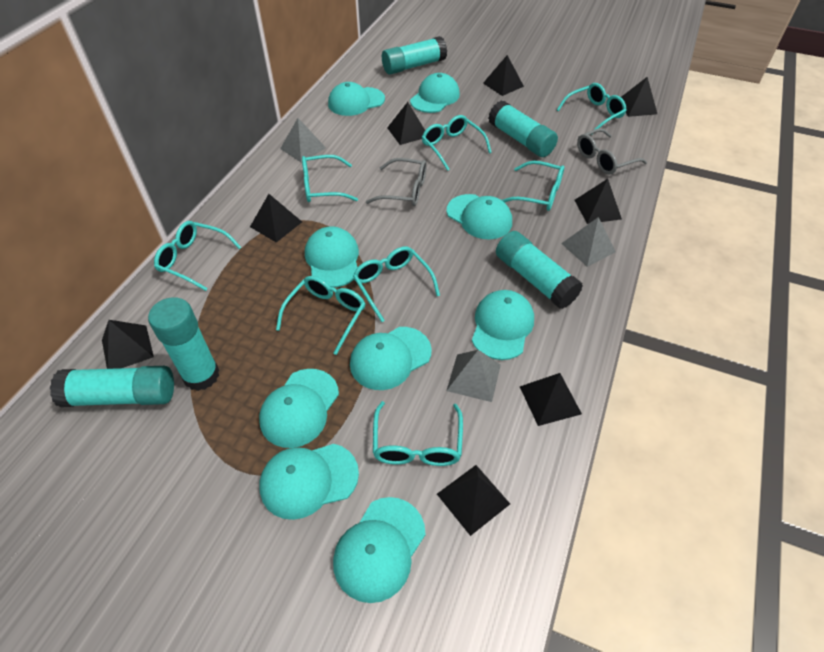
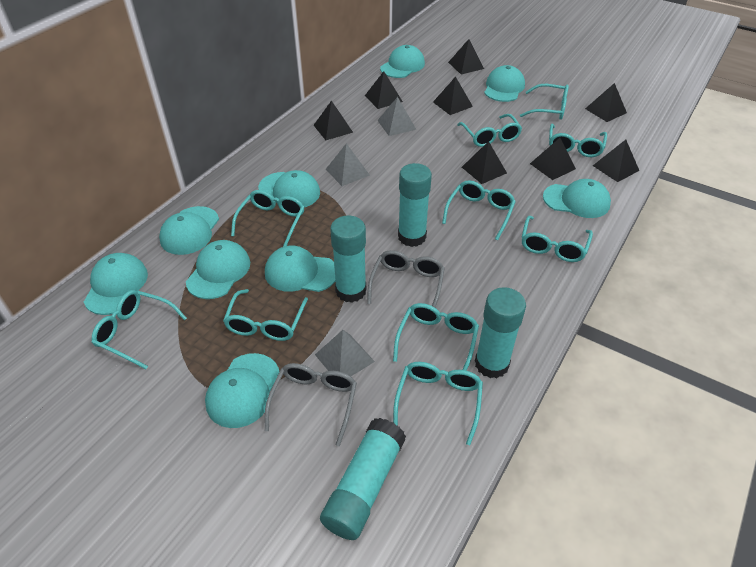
turquoise glasses: [154,221,241,291] [276,276,366,355] [302,155,358,202] [353,246,440,322] [373,401,463,466] [422,115,492,171] [502,161,564,211] [557,83,627,129] = 8 -> [92,290,187,369] [223,289,308,341] [231,190,305,247] [393,303,479,371] [393,362,483,445] [442,180,516,240] [457,114,522,147] [520,84,569,120] [521,216,593,262] [549,124,607,157] = 10
turquoise glue stick: [50,366,174,407] [148,297,219,391] [382,36,447,75] [488,101,558,157] [496,231,583,309] = 5 -> [320,418,406,540] [330,216,366,303] [398,163,432,247] [475,287,526,378] = 4

